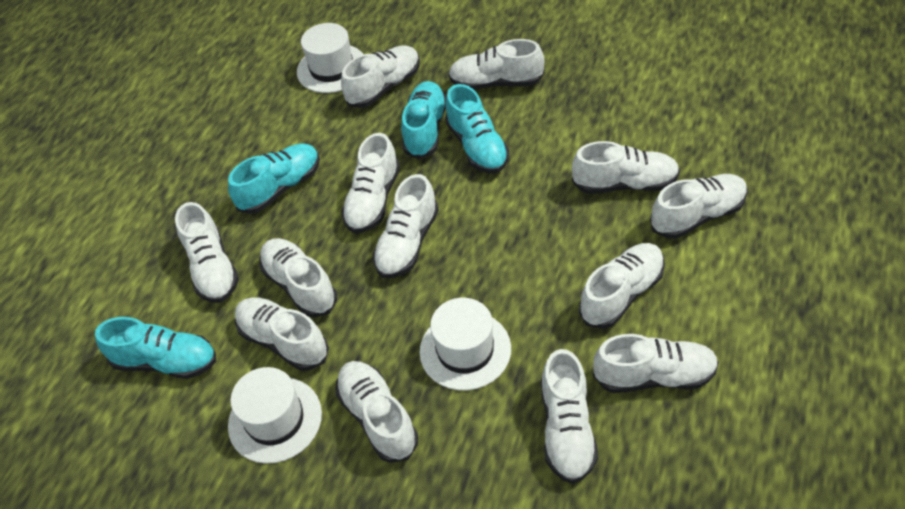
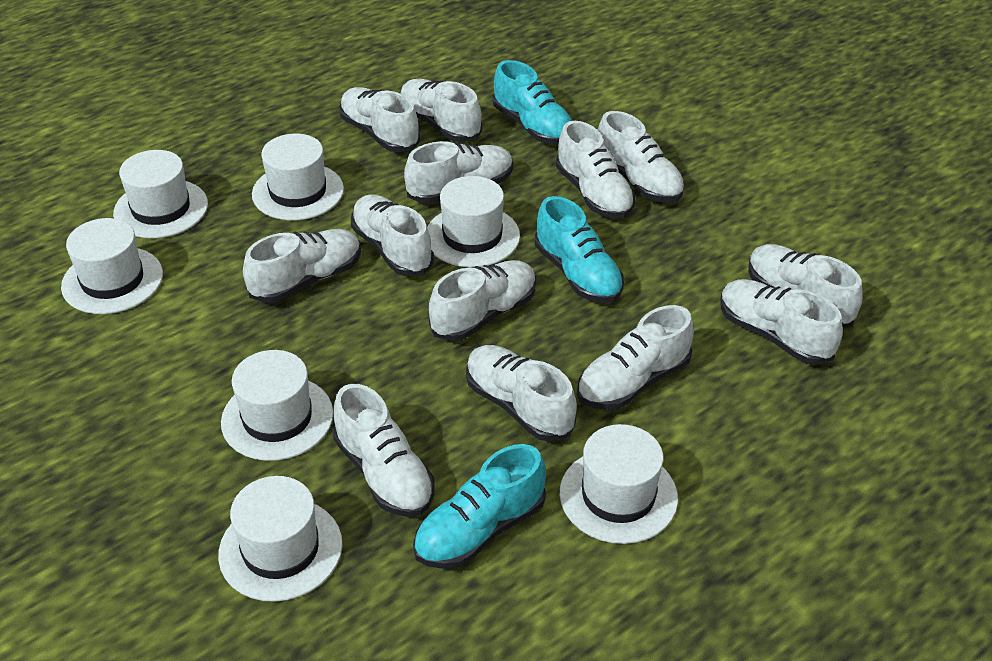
turquoise shoe: [95,317,216,379] [228,144,320,214] [401,81,446,159] [445,84,509,173] = 4 -> [413,444,546,569] [493,60,573,145] [535,196,624,303] = 3
white hat: [228,367,322,464] [297,23,364,93] [420,298,511,391] = 3 -> [61,218,163,314] [113,150,208,238] [218,476,342,602] [221,350,333,461] [252,134,344,220] [427,176,520,267] [560,424,678,544] = 7

